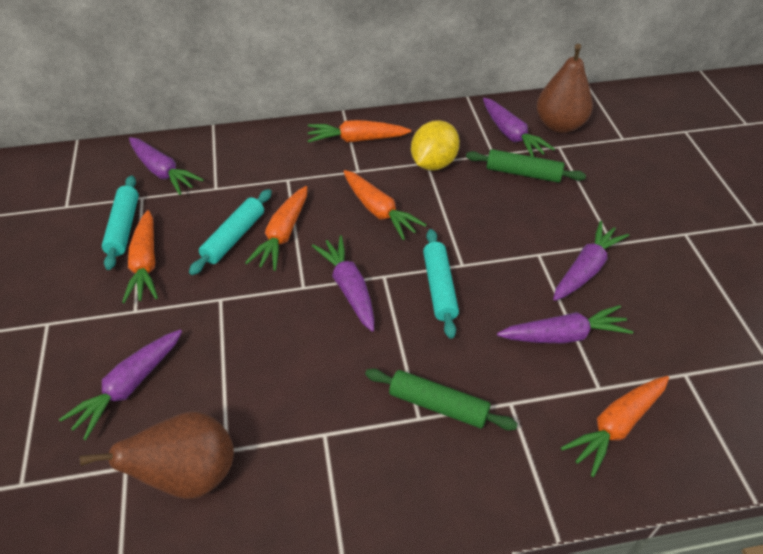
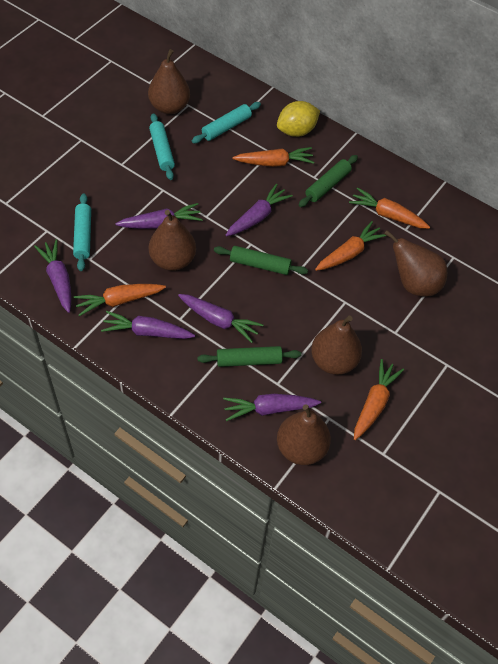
brown pear: [79,411,234,499] [536,44,593,133] = 2 -> [148,49,190,114] [149,210,196,271] [277,404,331,465] [311,316,362,375] [384,230,447,297] = 5
green rolling pin: [365,368,518,431] [466,149,586,183] = 2 -> [197,346,301,367] [214,246,308,275] [299,155,358,207] = 3

